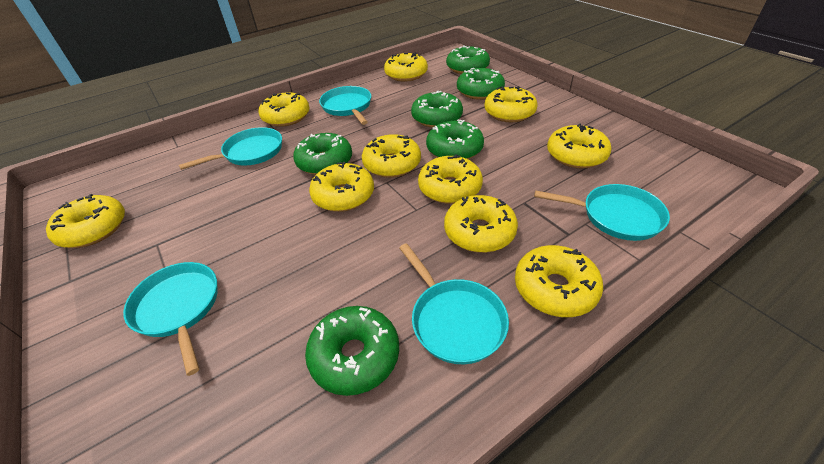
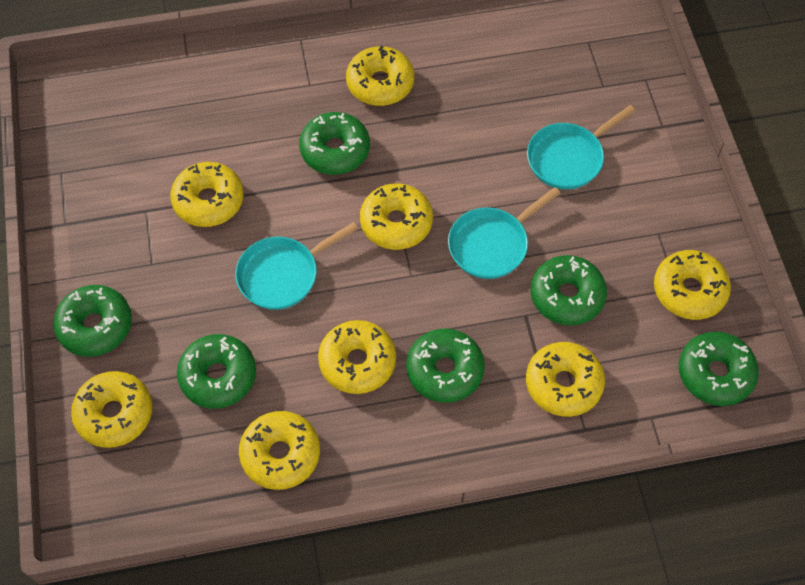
turquoise pan: [123,262,217,376] [179,127,282,170] [319,86,371,125] [399,243,509,364] [534,184,670,241] = 5 -> [235,222,358,310] [448,187,560,279] [527,105,635,189] = 3
yellow donut: [46,194,125,248] [259,92,310,127] [309,162,374,212] [362,134,421,178] [384,52,428,81] [418,154,483,204] [444,195,518,253] [484,86,537,122] [515,245,603,317] [547,123,612,168] = 10 -> [71,371,152,448] [170,162,244,227] [239,411,320,490] [318,320,396,394] [346,46,414,106] [360,183,433,250] [526,342,605,417] [654,250,731,320] = 8

